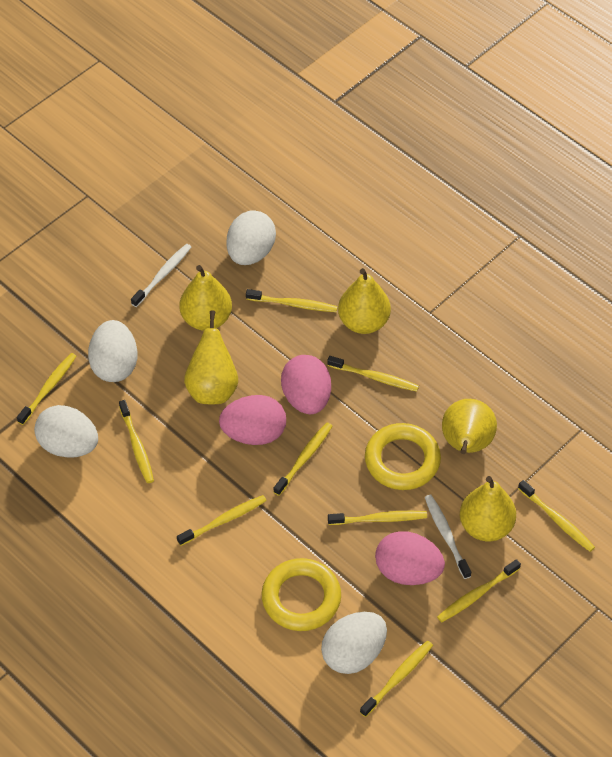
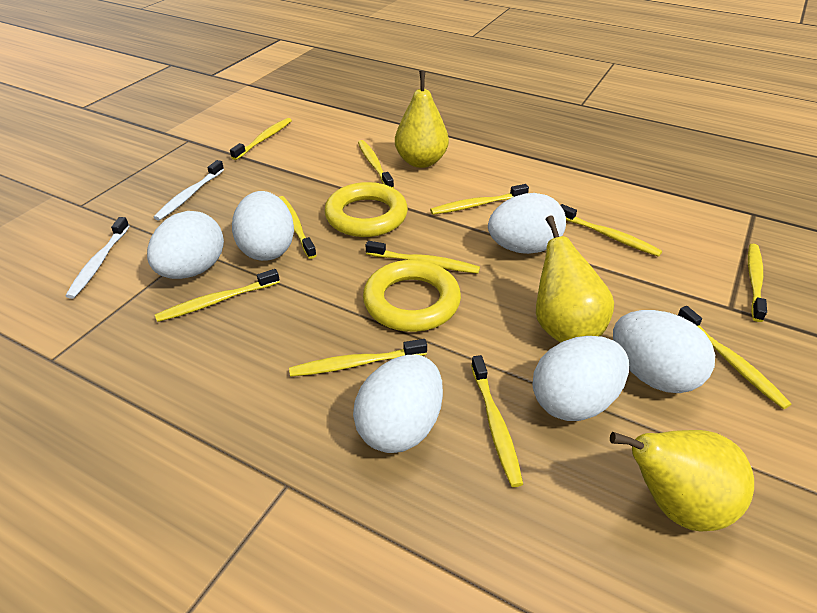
pink egg: [219,395,286,445] [281,355,331,414] [375,531,445,585] = 3 -> none = 0
white egg: [34,405,98,458] [88,320,137,382] [227,210,276,265] [321,612,387,674] = 4 -> [147,211,224,279] [232,191,294,261] [353,355,443,453] [488,193,566,254] [532,336,629,421] [613,310,715,393] = 6
yellow pear: [180,265,232,331] [184,310,238,404] [338,268,391,334] [442,399,497,454] [460,476,516,541] = 5 -> [395,71,449,168] [536,216,614,342] [610,430,754,532] = 3
yellow toothbrush: [17,353,76,425] [119,400,154,483] [177,495,267,546] [246,289,338,312] [274,422,332,496] [327,356,419,392] [328,511,427,525] [360,641,433,717] [437,559,521,623] [518,480,595,552] = 10 -> [155,269,280,322] [230,118,292,160] [279,196,317,259] [289,339,427,377] [358,140,394,188] [366,241,480,274] [430,184,529,215] [471,355,523,487] [560,204,662,257] [678,306,791,409] [748,244,767,322] = 11

